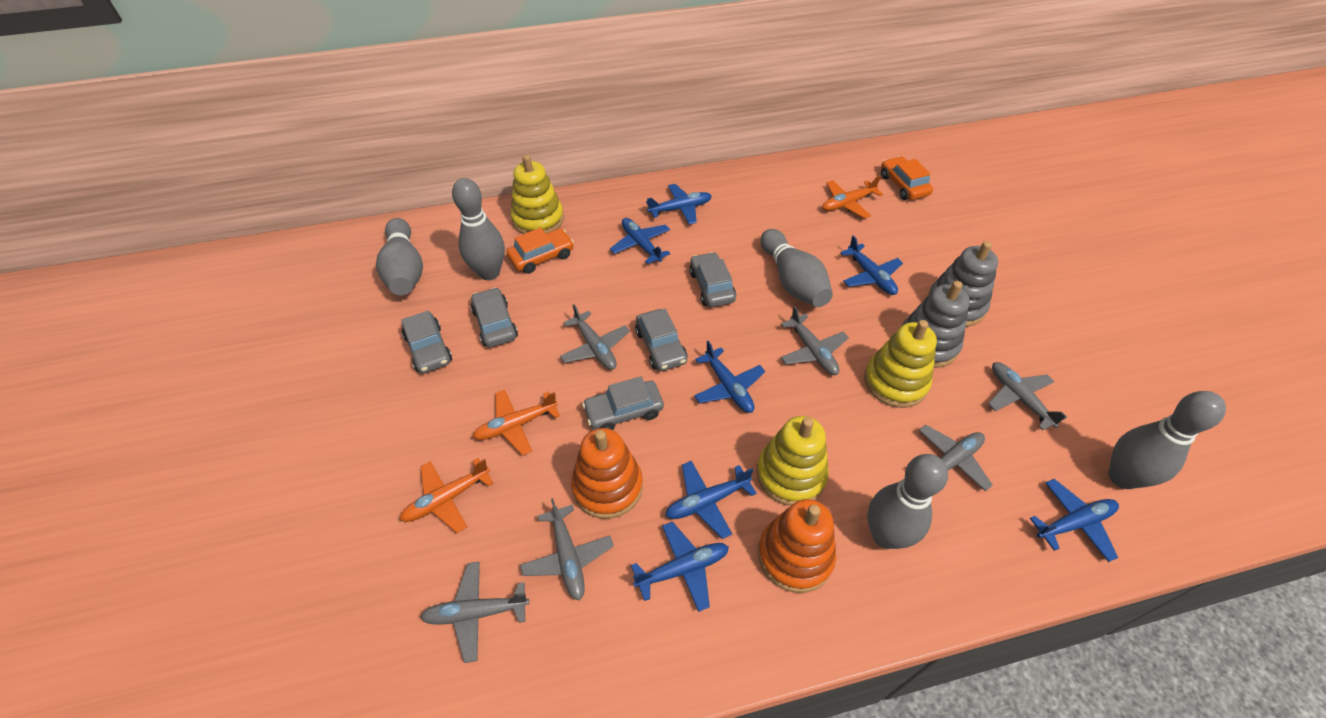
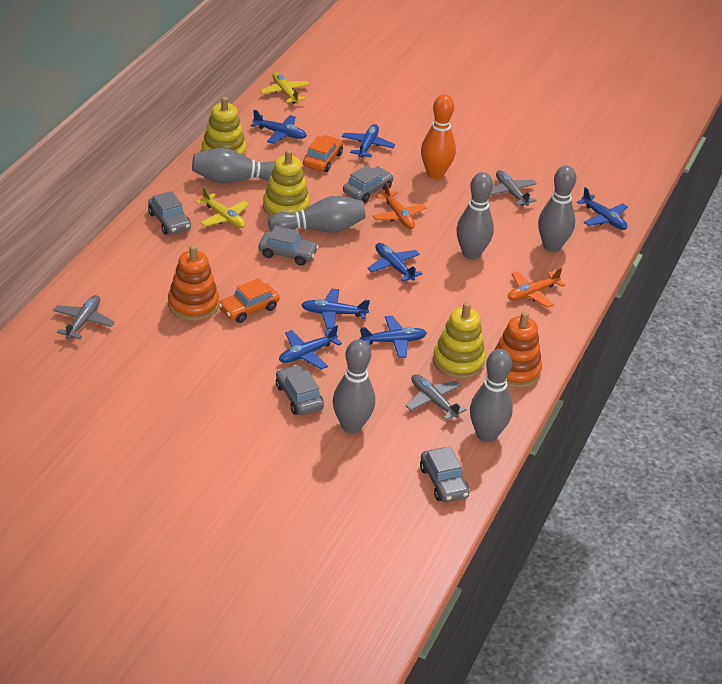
grey bowling pin: [376,218,423,296] [452,178,505,280] [760,229,833,307] [867,454,948,549] [1109,391,1226,489] = 5 -> [192,148,275,183] [268,196,366,233] [333,339,375,433] [456,172,494,260] [470,349,513,442] [538,165,576,252] = 6
grey plane: [421,562,529,663] [520,498,614,601] [560,304,630,370] [781,306,849,375] [919,425,993,491] [988,362,1067,430] = 6 -> [53,295,115,339] [406,374,467,420] [490,170,537,206] = 3
grey stacking toy: [901,281,970,368] [927,241,998,327] = 2 -> none = 0
orange bowling pin: none = 0 -> [421,94,456,179] = 1
orange plane: [400,458,494,533] [473,390,560,456] [822,176,883,219] = 3 -> [373,182,427,229] [508,267,565,308] = 2
yellow plane: none = 0 -> [196,186,249,228] [260,72,310,104] = 2

